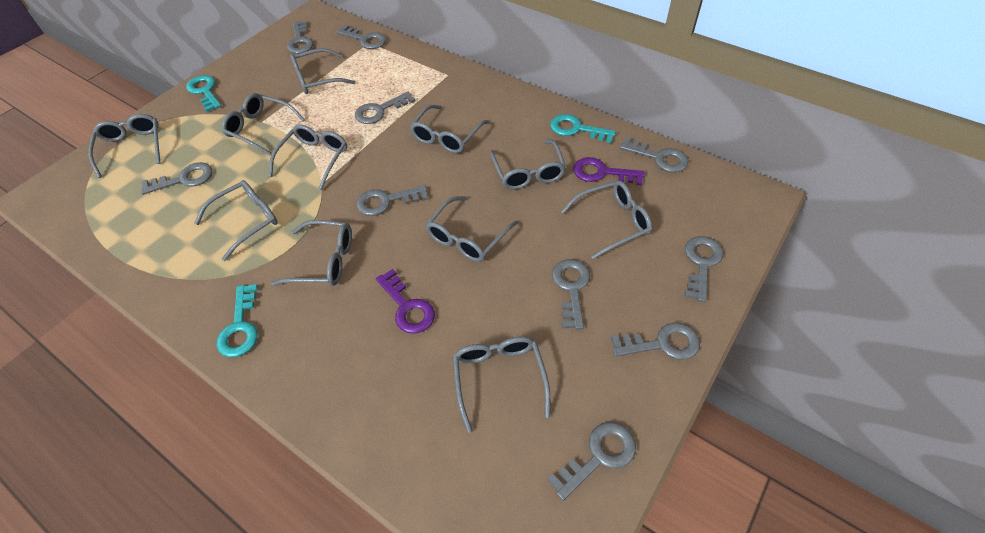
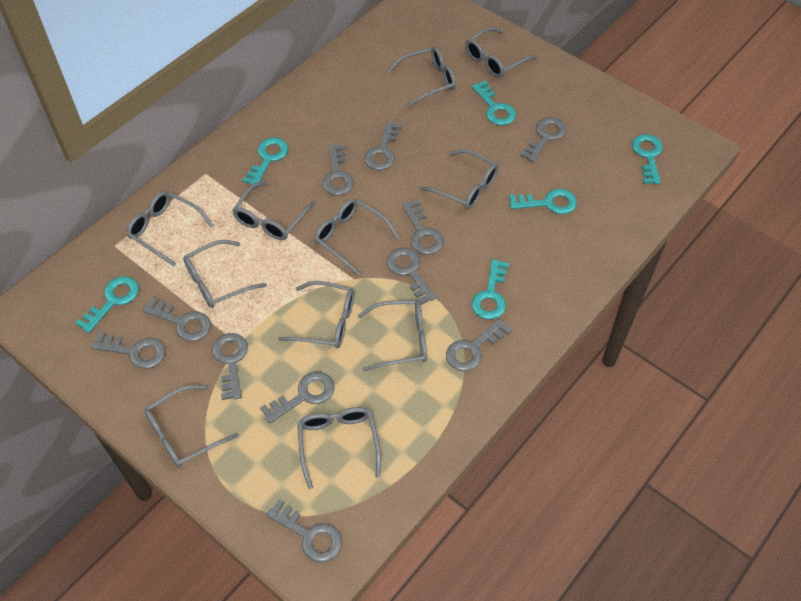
grey key: [141,162,212,195] [287,21,313,54] [337,25,386,49] [355,92,415,124] [356,185,428,216] [547,422,636,501] [552,259,590,329] [611,322,700,360] [620,137,689,172] [685,236,723,302] = 10 -> [91,332,166,369] [143,297,211,342] [212,333,248,400] [260,372,334,423] [266,499,342,563] [322,144,354,196] [364,122,402,170] [386,248,436,305] [402,200,444,255] [446,319,512,371] [520,117,566,162] = 11
purple key: [376,269,435,334] [573,157,645,185] = 2 -> none = 0
turquoise key: [186,75,221,112] [216,284,258,357] [550,114,616,143] = 3 -> [75,276,139,333] [242,137,288,187] [471,259,509,319] [472,81,516,125] [509,189,577,214] [632,134,663,184] = 6

